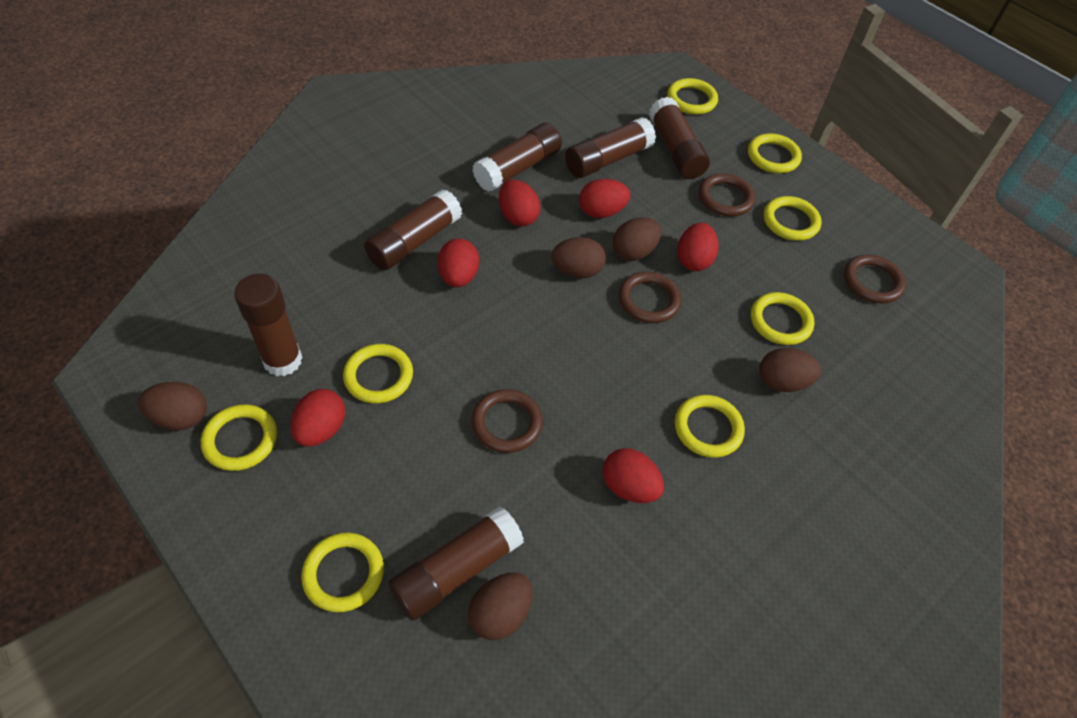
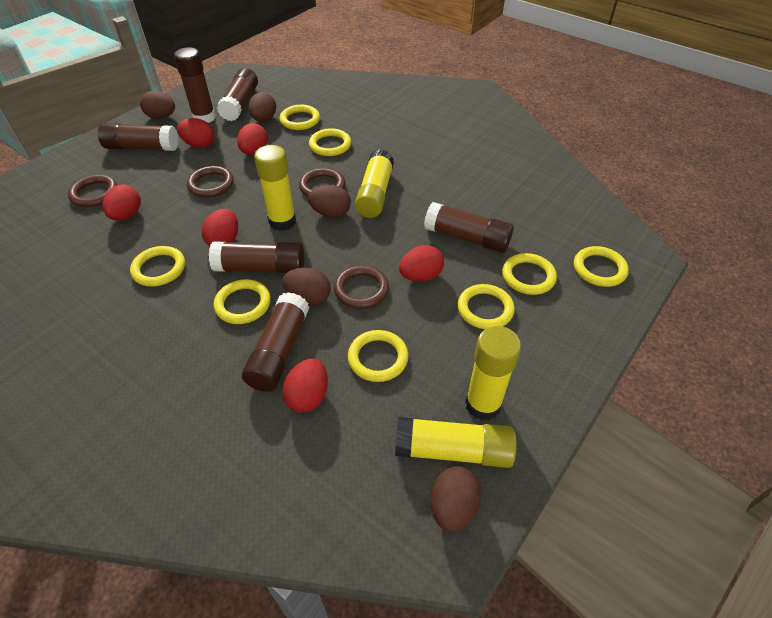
yellow glue stick: none = 0 -> [254,145,296,231] [355,149,394,218] [395,417,517,468] [465,326,521,421] = 4

